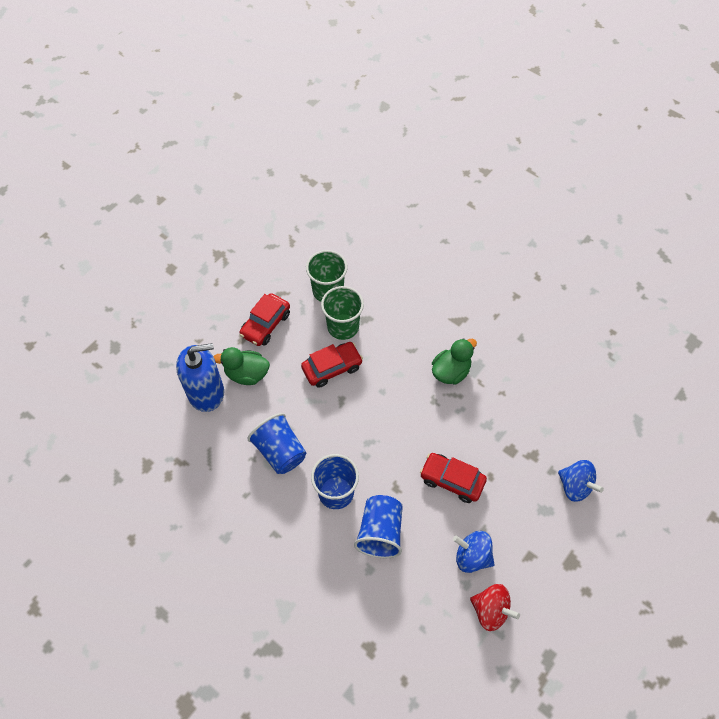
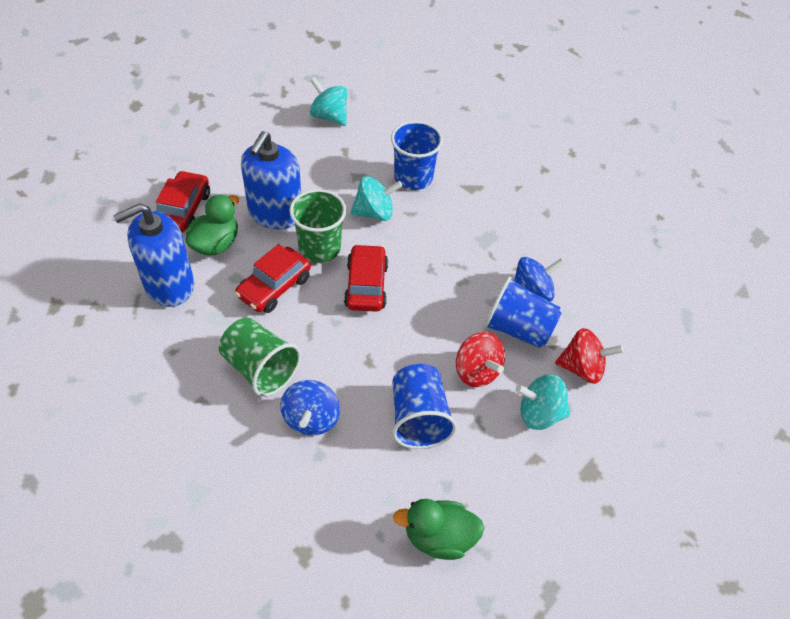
blue soap dispenser: [176,343,224,412] = 1 -> [113,203,194,307] [241,131,301,229] = 2
red spinning top: [470,584,520,631] = 1 -> [456,332,505,387] [555,328,624,384] = 2
turquoise spinning top: none = 0 -> [310,77,348,126] [350,176,403,221] [516,374,570,430] = 3

